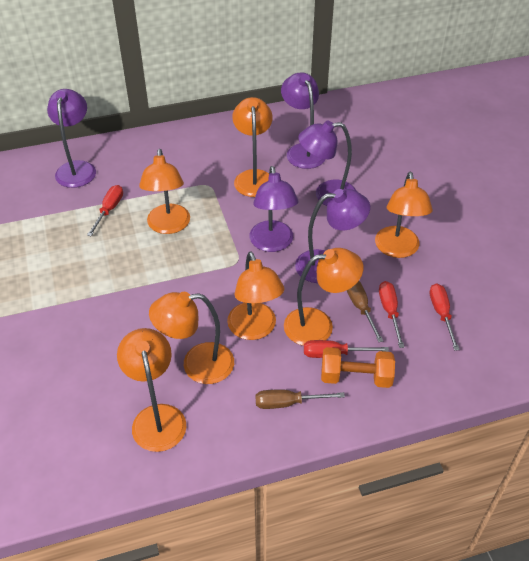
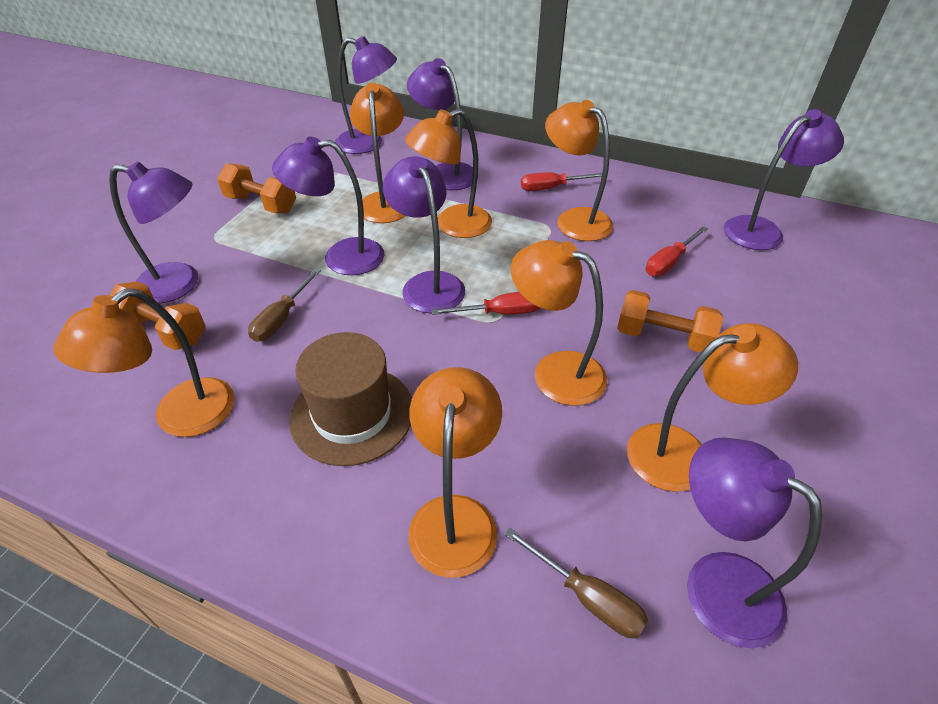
brown hat: none = 0 -> [289,332,412,466] = 1
orange dumbbell: [321,347,395,388] = 1 -> [109,281,206,350] [217,163,296,213] [617,290,723,353] = 3
purple lamp: [47,89,96,188] [250,166,299,252] [281,72,325,169] [295,189,370,283] [298,121,356,206] = 5 -> [109,161,198,303] [272,137,385,275] [335,36,397,154] [383,156,465,313] [407,58,478,190] [687,437,822,648] [724,109,844,250] = 7
red screwdriver: [87,185,123,236] [304,340,389,358] [379,281,404,348] [430,283,460,351] = 4 -> [431,292,540,315] [521,172,602,191] [646,226,708,276] = 3

